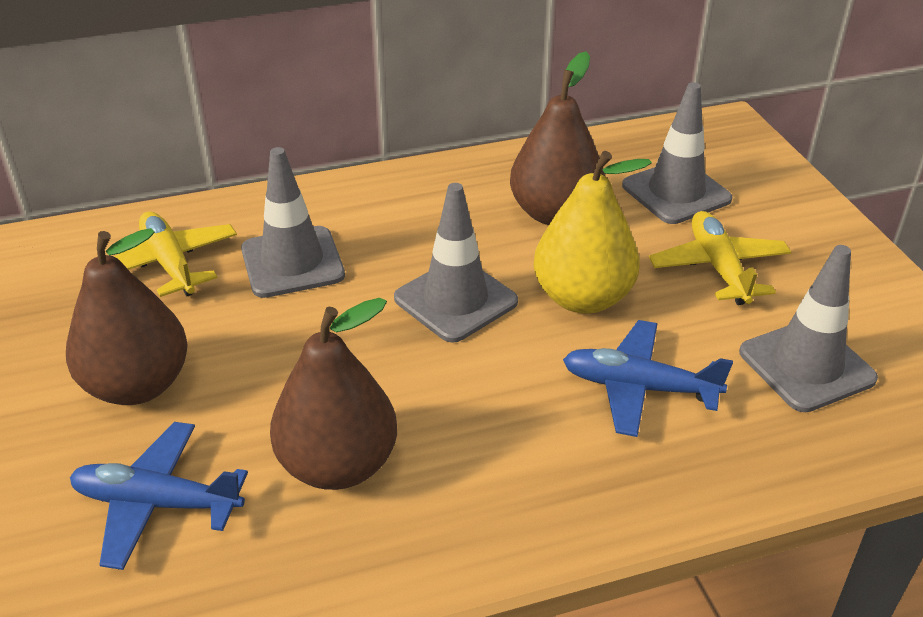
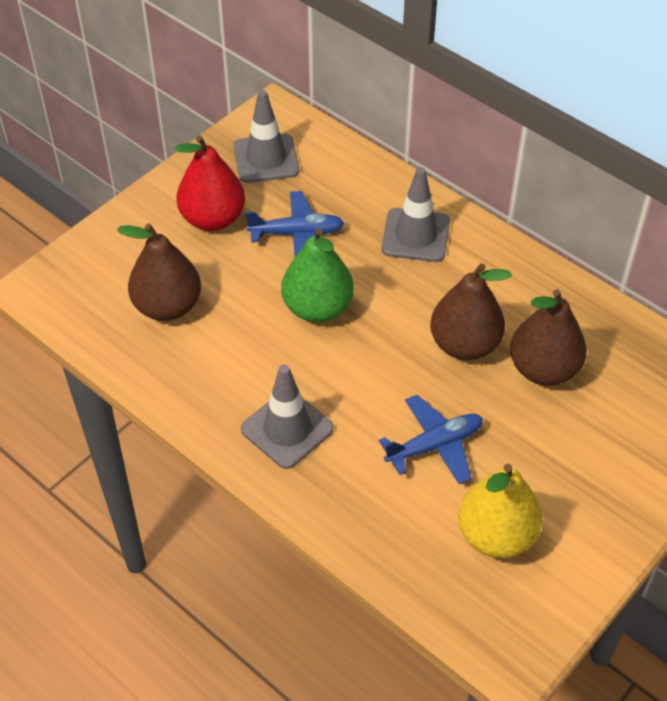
green pear: none = 0 -> [281,228,354,323] = 1
grey traffic cone: [241,147,345,298] [394,183,518,343] [622,82,732,224] [739,245,878,412] = 4 -> [234,90,299,183] [241,364,334,469] [381,167,450,262] = 3
red pear: none = 0 -> [175,135,245,231] = 1
yellow plane: [114,212,237,297] [649,211,791,305] = 2 -> none = 0

